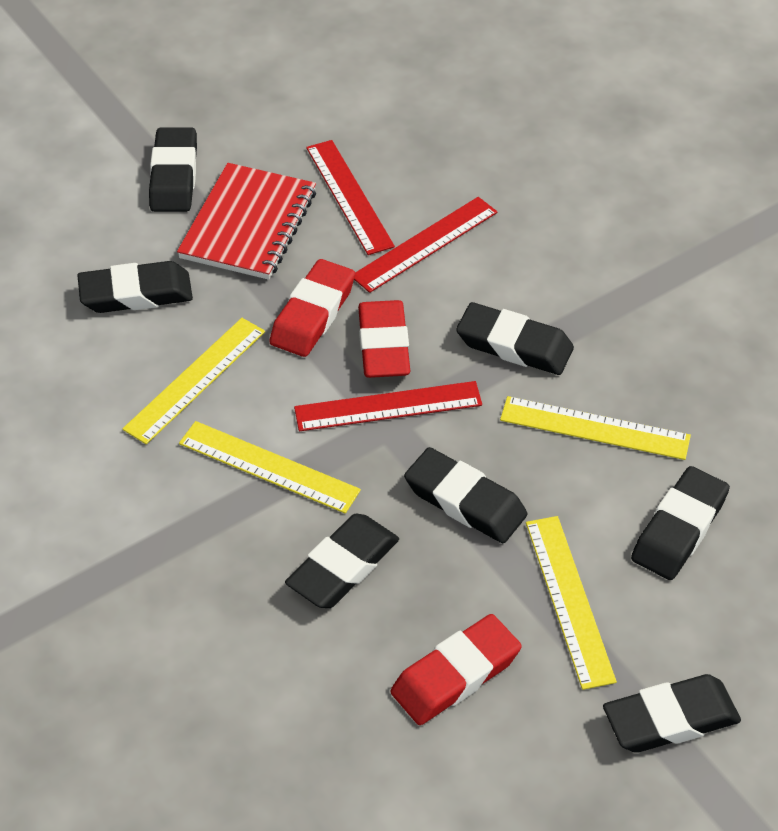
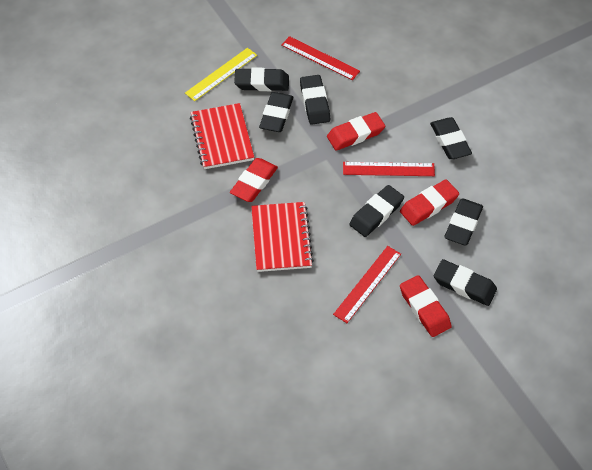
red eraser: [269,259,355,357] [358,300,410,378] [391,614,522,725] = 3 -> [230,158,278,202] [327,112,385,151] [400,180,459,226] [400,275,452,337] = 4
red notebook: [177,163,316,280] = 1 -> [190,103,254,169] [251,202,314,272] = 2
yellow ruler: [122,318,265,444] [179,421,361,514] [500,396,691,460] [526,516,617,690] = 4 -> [185,48,257,101] = 1

